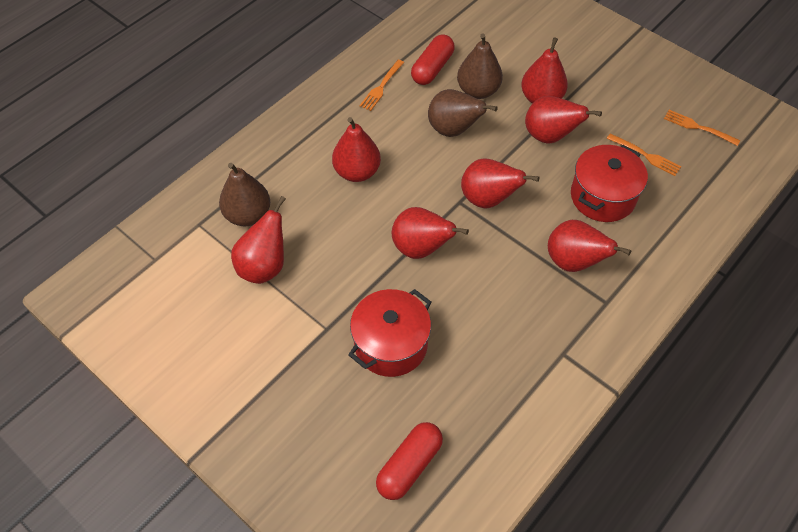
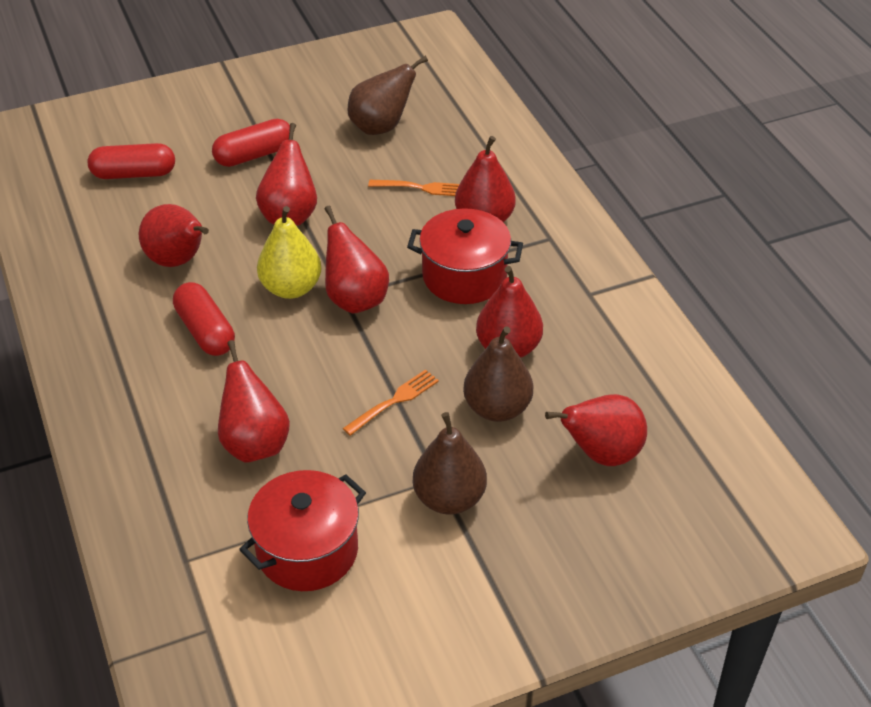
orange fork: [359,60,404,111] [607,133,681,176] [664,110,740,146] = 3 -> [343,369,439,436] [368,180,459,196] = 2
red capsule: [376,422,443,500] [411,34,455,85] = 2 -> [88,143,175,179] [173,282,235,356] [212,119,290,167] = 3
yellow pear: none = 0 -> [257,206,322,299] = 1

